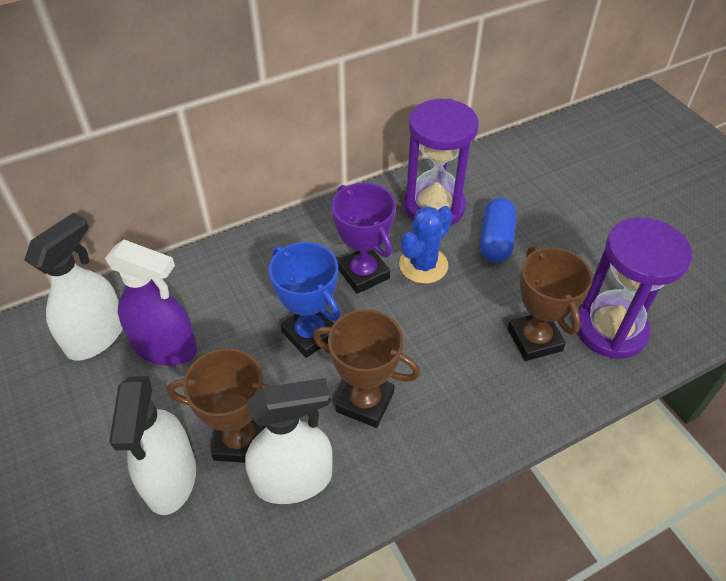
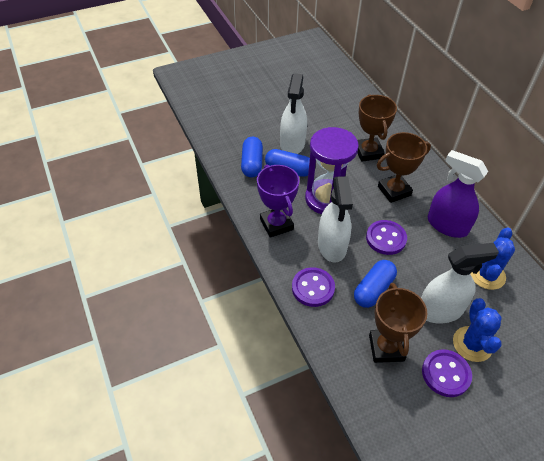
blue cactus: [399,206,452,284] = 1 -> [453,298,502,362] [470,228,515,290] = 2
blue capsule: [480,198,516,263] = 1 -> [241,137,263,178] [265,149,310,177] [354,260,397,308] = 3
blue trophy: [269,242,340,358] = 1 -> none = 0
purple button: none = 0 -> [292,267,335,307] [366,220,407,255] [422,349,472,397] = 3
purple hourglass: [404,99,479,226] [577,217,692,359] = 2 -> [305,127,359,214] = 1

